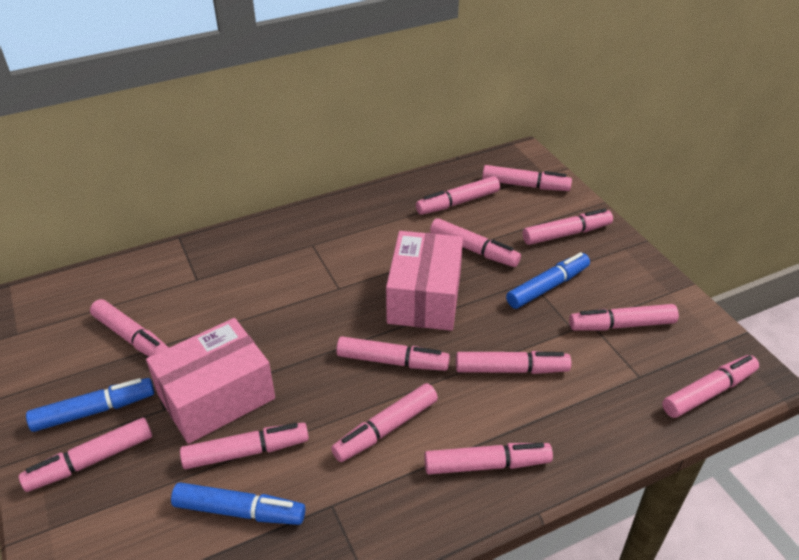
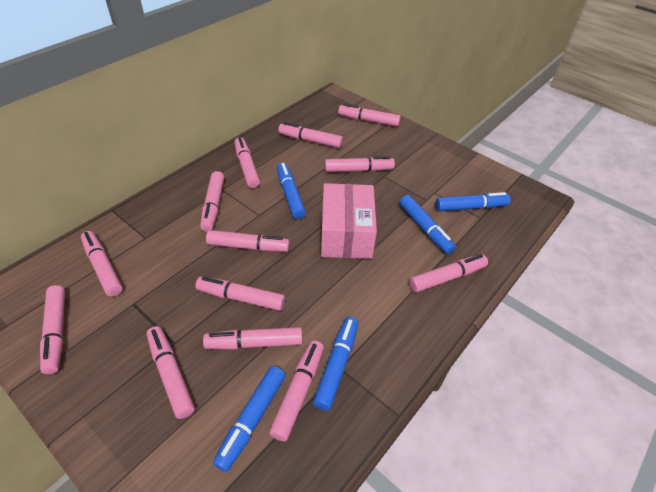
blue marker: [26,378,154,432] [171,483,305,525] [506,252,590,309] = 3 -> [213,366,286,472] [277,163,306,219] [313,317,358,411] [400,195,456,254] [435,192,511,211] = 5
pink box: [146,318,275,444] [386,231,463,331] = 2 -> [321,183,377,259] = 1

